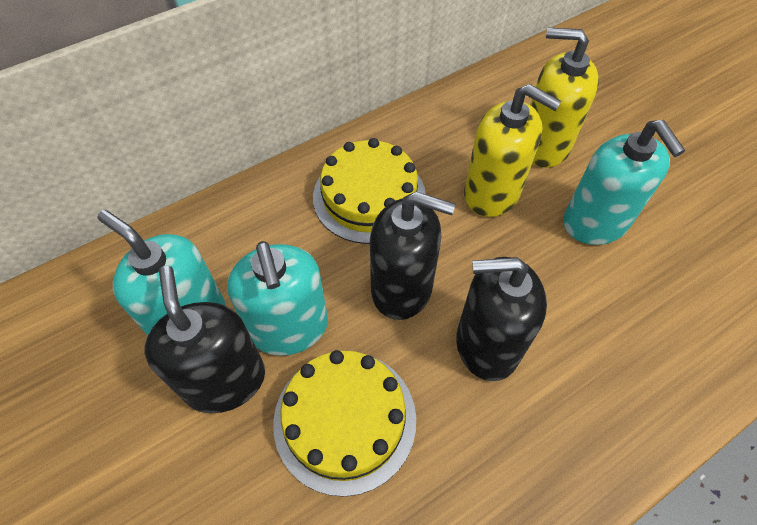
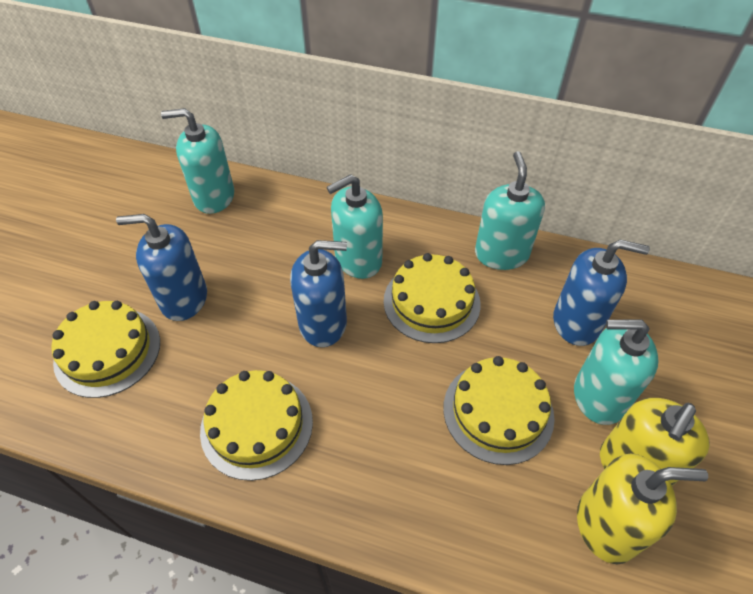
black soap dispenser: [145,265,265,413] [370,192,455,320] [456,257,547,381] = 3 -> none = 0
blue soap dispenser: none = 0 -> [116,214,207,321] [290,240,347,347] [553,240,650,346] = 3
turquoise soap dispenser: [98,210,225,335] [227,241,328,356] [563,120,685,245] = 3 -> [161,108,234,214] [327,174,383,279] [475,151,545,270] [574,320,659,425] = 4
yellow cake: [273,350,416,497] [313,138,426,244] = 2 -> [51,301,160,398] [200,370,313,481] [384,253,481,343] [443,356,555,465] = 4

